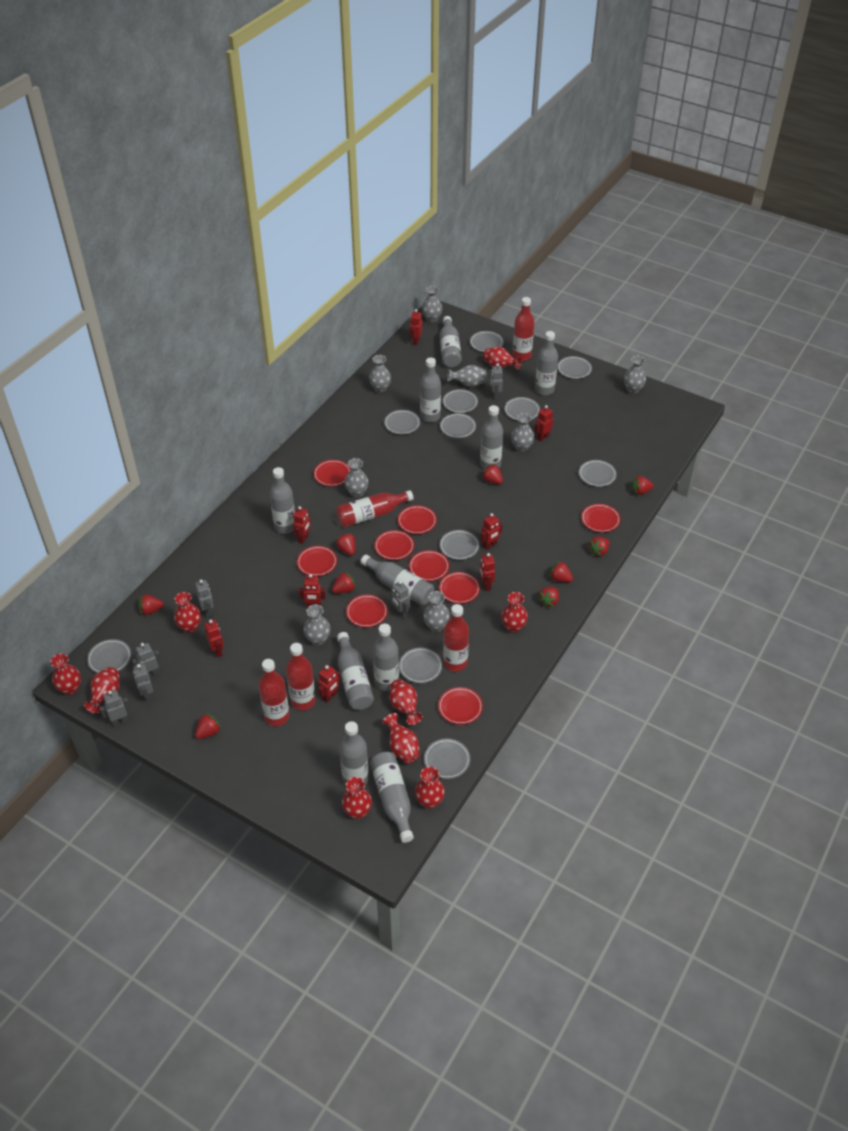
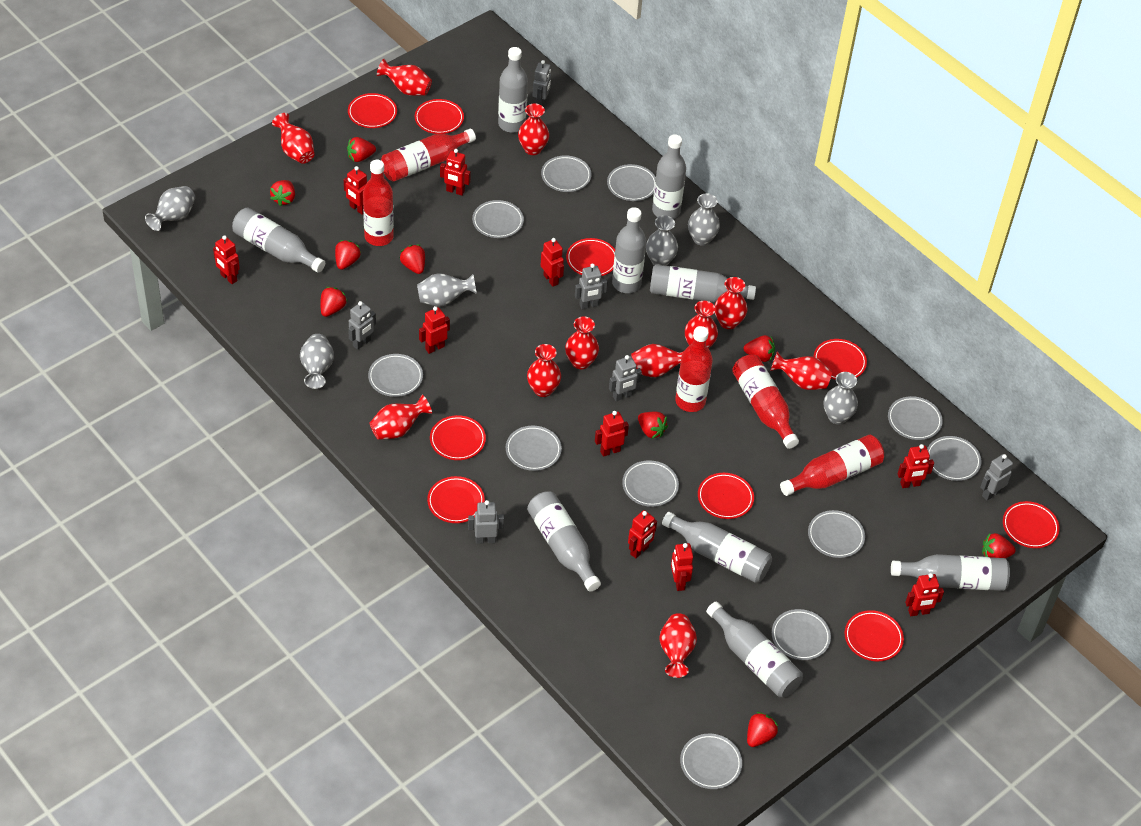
grey bottle: [270,467,295,534] [337,632,374,710] [339,721,369,785] [361,555,434,605] [370,752,414,843] [373,624,399,691] [420,358,441,422] [440,316,462,367] [480,405,503,469] [535,331,558,395] = 10 -> [232,207,325,273] [498,47,528,133] [527,491,601,592] [612,207,646,293] [650,264,756,302] [652,134,686,219] [662,512,772,583] [706,602,803,697] [891,554,1010,591] = 9
grey vase: [303,604,330,646] [344,458,369,498] [369,355,391,393] [422,286,443,323] [423,591,450,632] [447,365,487,387] [511,413,534,452] [624,356,646,394] = 8 -> [145,186,195,231] [300,334,334,389] [417,273,477,306] [646,215,678,266] [688,193,720,246] [824,372,858,424] = 6
red robot: [204,620,224,657] [293,506,311,544] [299,574,326,608] [318,665,340,703] [410,309,422,345] [480,513,502,550] [480,553,495,591] [534,405,553,442] = 8 -> [213,235,240,284] [344,166,367,215] [419,306,450,354] [440,149,471,196] [541,238,564,287] [595,411,629,457] [628,510,657,558] [671,543,693,591] [898,444,934,488] [905,573,944,616] = 10
red vase: [50,653,81,695] [84,667,120,713] [174,592,201,633] [342,777,372,819] [382,713,420,764] [389,679,423,725] [415,766,445,809] [483,347,522,370] [501,592,528,633] = 9 -> [272,113,314,164] [369,395,432,440] [377,59,432,96] [518,103,549,155] [527,344,561,397] [565,317,599,369] [631,344,685,377] [659,613,697,678] [685,301,718,348] [715,277,748,329] [771,351,832,390] = 11

